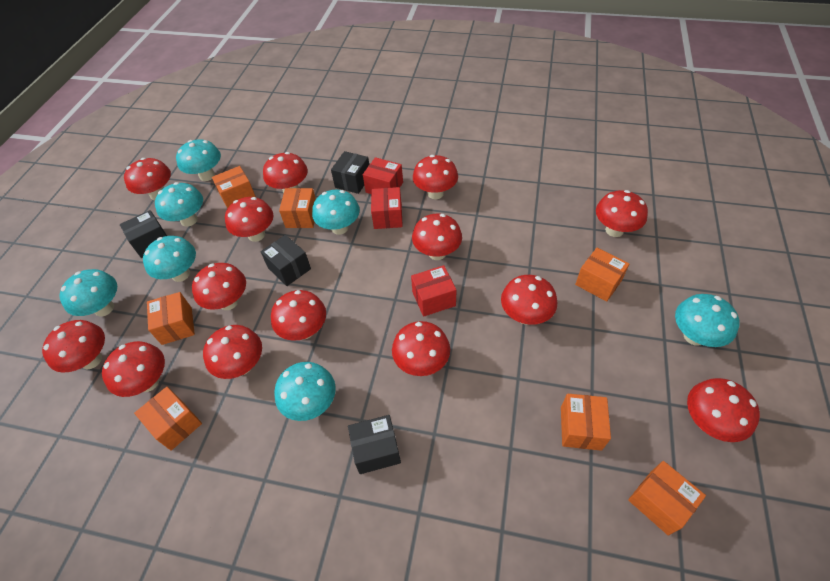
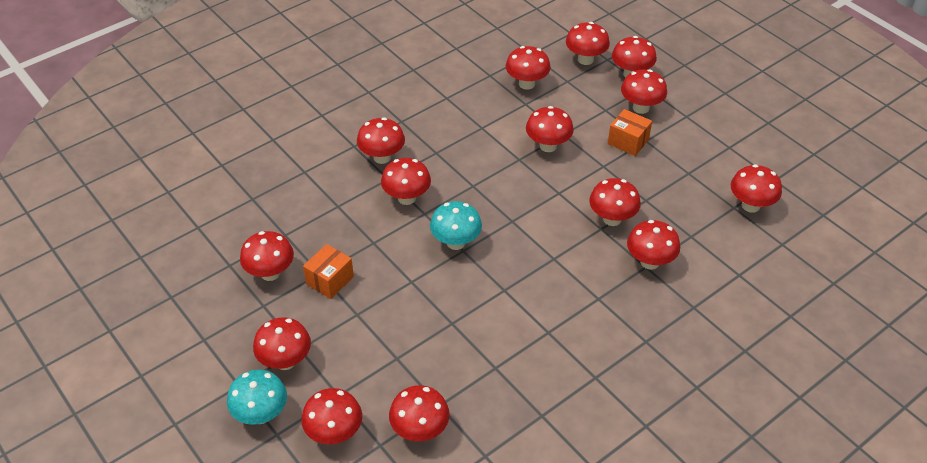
black box: [120,210,167,258] [261,235,311,286] [331,151,369,194] [348,415,401,474] = 4 -> none = 0
orange box: [134,387,202,451] [147,292,195,345] [212,166,256,208] [279,188,316,228] [561,394,611,451] [575,248,629,302] [628,461,706,536] = 7 -> [303,244,354,299] [608,109,652,156] = 2
red box: [363,157,403,194] [371,187,403,229] [411,265,456,317] = 3 -> none = 0
turquoise mushroom: [59,269,117,316] [143,236,196,282] [155,182,203,227] [176,139,221,181] [274,362,336,421] [312,190,360,235] [675,294,739,347] = 7 -> [227,370,287,425] [430,201,482,250] = 2

